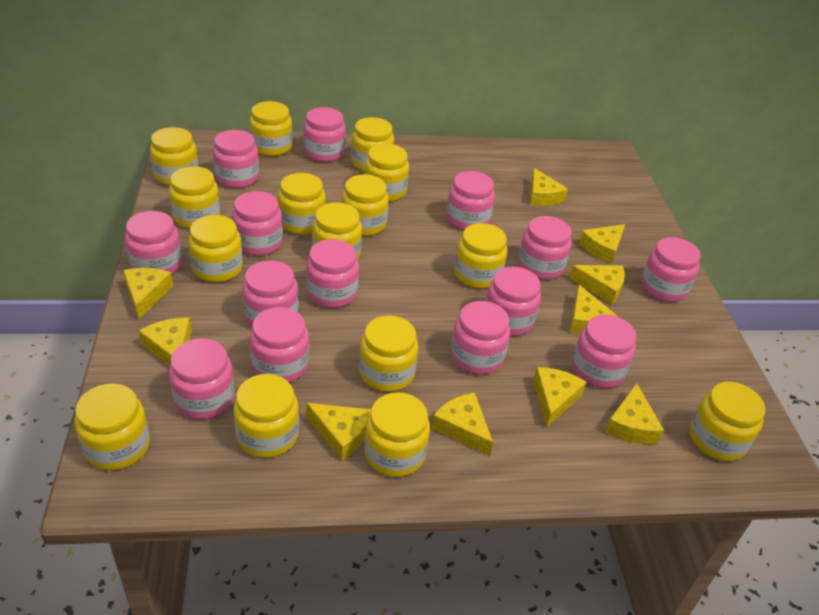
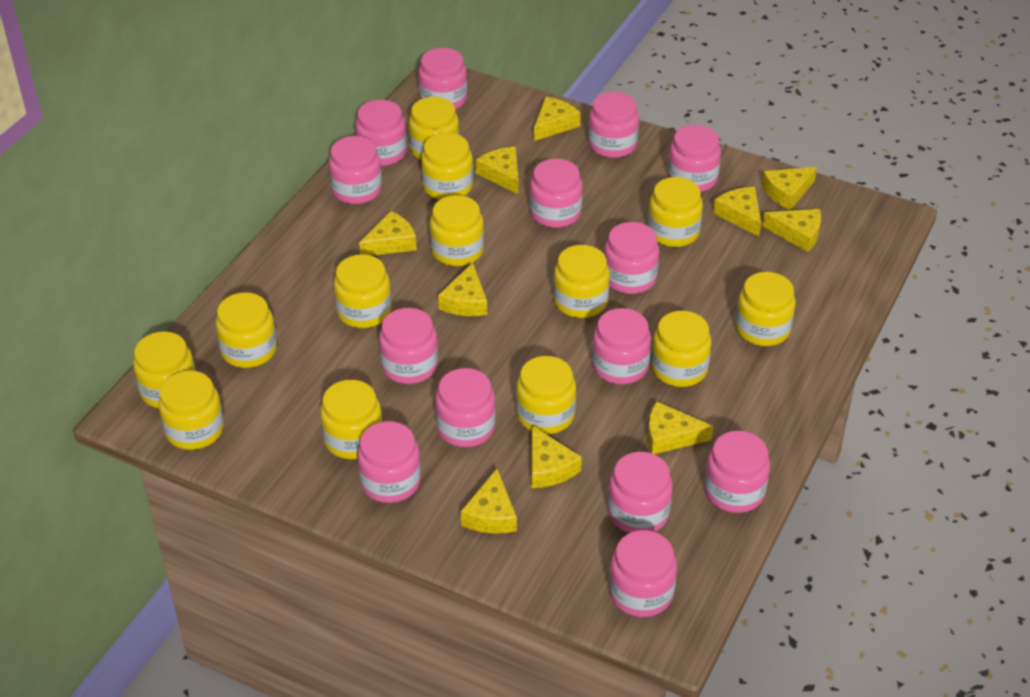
yellow jar: [75,383,150,470] [150,127,198,186] [169,166,220,229] [188,215,243,283] [233,374,299,458] [250,101,293,156] [278,173,326,235] [312,203,362,260] [341,174,389,236] [351,117,394,171] [359,315,419,392] [364,144,409,202] [364,392,430,477] [454,223,508,289] [690,382,766,461] = 15 -> [133,332,196,408] [158,371,224,450] [216,292,277,368] [320,380,382,459] [334,254,391,328] [409,97,459,160] [421,133,473,200] [430,195,484,266] [516,356,576,434] [553,245,610,318] [648,177,703,247] [651,311,711,387] [735,272,796,346] = 13

